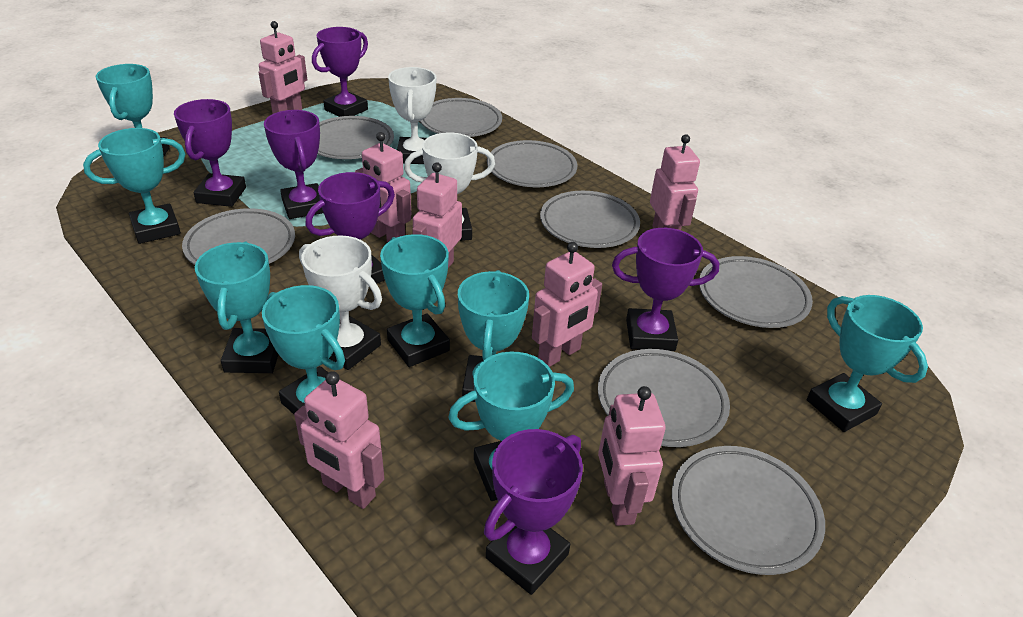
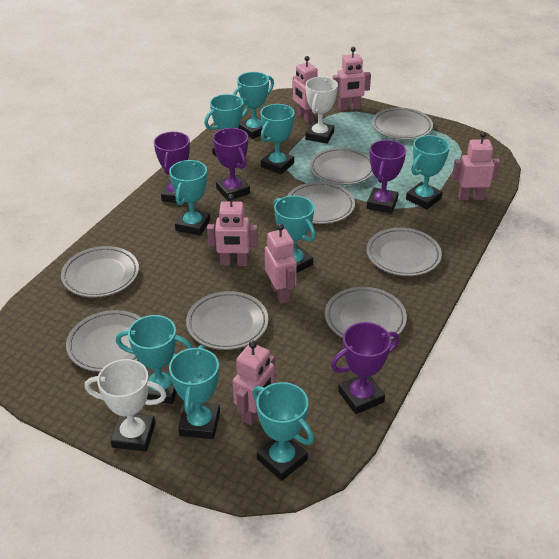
pink robot: [258,21,307,114] [294,371,384,509] [355,132,411,243] [412,162,462,268] [532,242,602,367] [598,386,666,526] [650,134,700,230] = 7 -> [207,194,258,266] [233,341,275,426] [265,224,297,304] [293,56,318,123] [333,47,371,111] [452,132,500,201] = 6
purple trophy: [174,99,246,207] [264,110,323,219] [305,172,395,284] [312,27,368,117] [484,429,583,595] [612,228,719,351] = 6 -> [154,132,190,203] [213,128,250,201] [331,322,399,414] [367,140,406,214] = 4
turquoise trophy: [83,128,185,244] [96,64,170,157] [195,242,279,373] [262,285,345,414] [380,234,450,367] [448,352,574,501] [458,270,529,402] [807,295,928,432] = 8 -> [116,315,192,404] [169,160,210,236] [169,345,220,439] [204,94,249,157] [233,72,274,139] [252,382,314,481] [261,104,294,174] [273,195,316,273] [406,135,450,210] = 9
white trophy: [299,235,382,370] [388,67,436,164] [404,133,495,241] = 3 -> [85,359,167,451] [305,77,338,144] = 2

